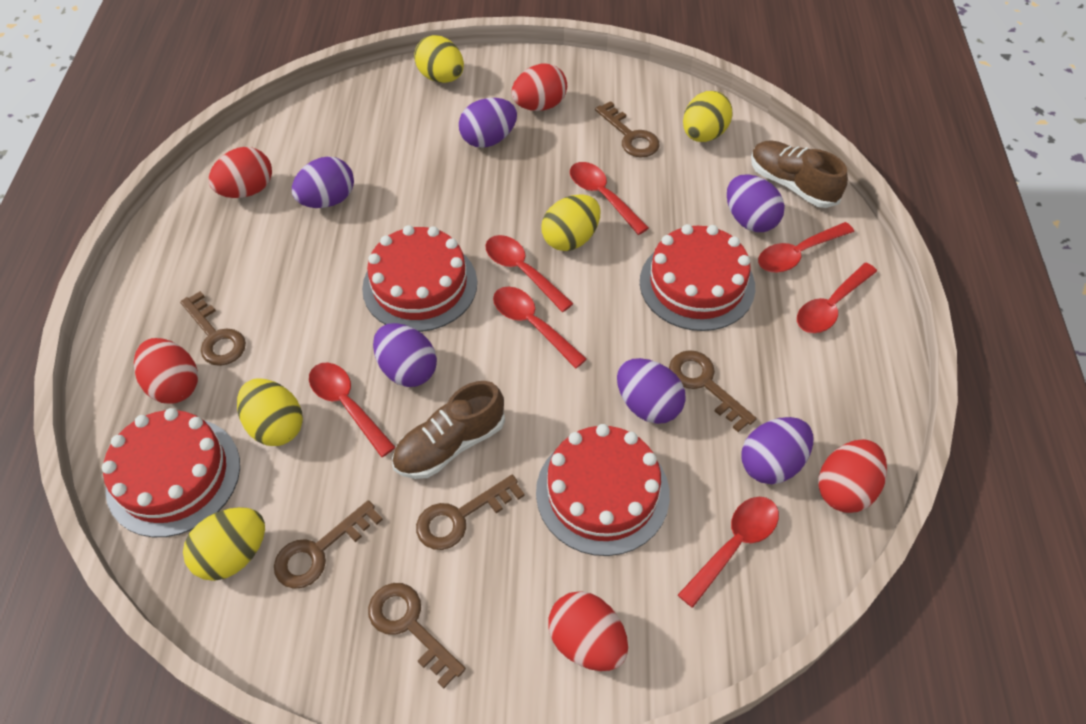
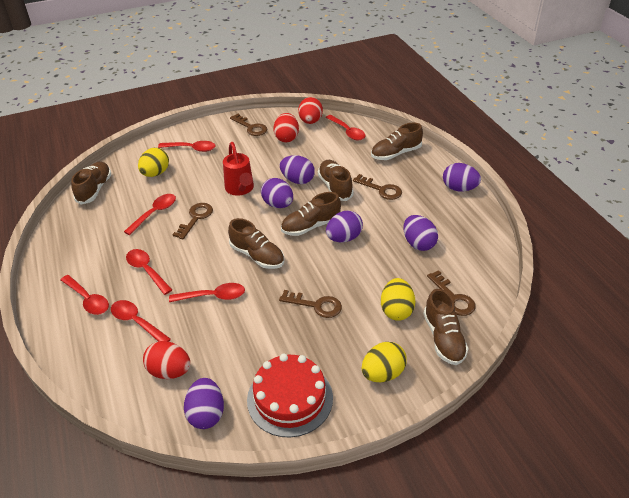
brown key: [180,291,246,366] [274,500,383,589] [368,583,466,688] [416,475,525,550] [595,101,659,157] [669,350,756,432] = 6 -> [172,203,213,239] [230,114,268,136] [279,290,342,318] [353,174,402,200] [427,270,476,316] = 5
brown shoe: [392,381,505,479] [751,140,848,208] = 2 -> [71,161,111,205] [228,218,284,269] [281,192,341,236] [318,160,354,201] [371,123,423,160] [423,289,469,365] = 6
red cake: [102,408,240,537] [362,225,477,332] [536,424,670,556] [640,224,755,331] = 4 -> [247,354,333,437] = 1
red egg: [134,338,198,404] [209,147,272,198] [512,63,567,111] [548,591,628,671] [818,439,887,513] = 5 -> [143,341,190,379] [273,113,299,143] [298,97,323,124] = 3
red watering can: none = 0 -> [223,142,254,196] = 1
yellow egg: [183,507,265,581] [237,379,303,446] [414,35,464,83] [542,194,600,251] [683,91,733,142] = 5 -> [138,148,169,177] [362,342,407,382] [381,278,415,321] = 3

